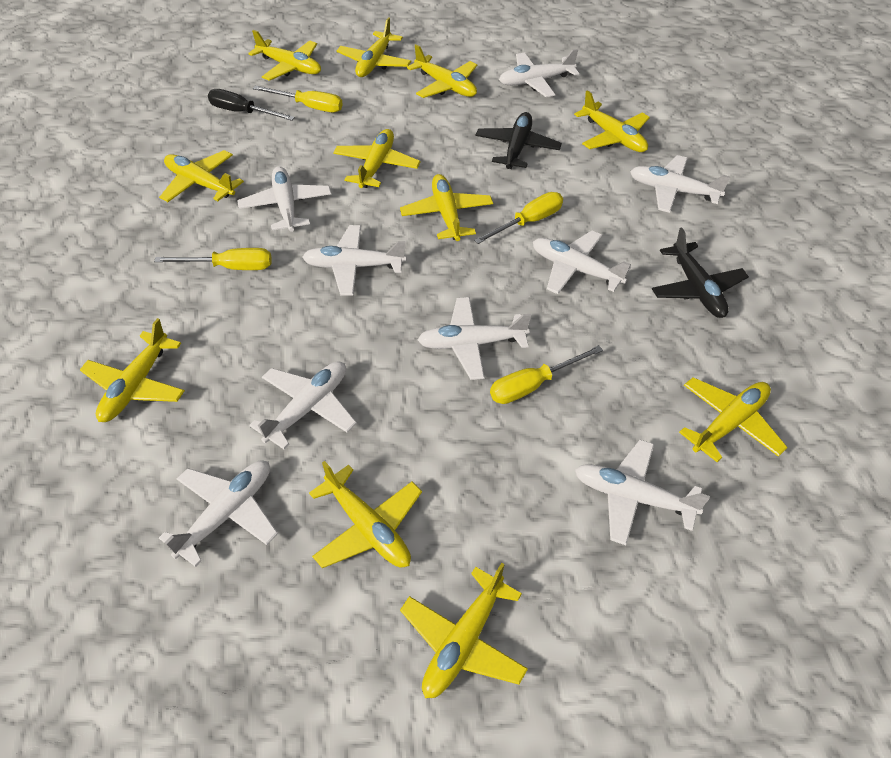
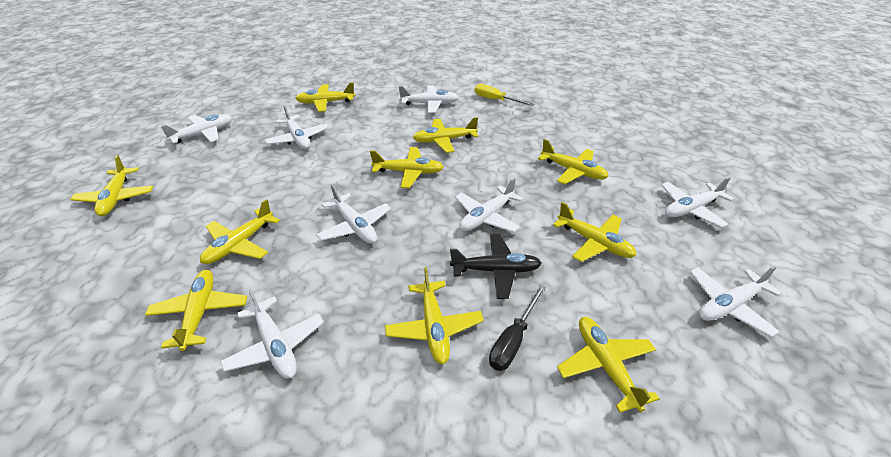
black plane: [476,112,562,169] [652,228,749,318] = 2 -> [450,234,542,299] = 1
white plane: [159,460,278,567] [237,166,331,232] [249,361,357,449] [302,225,406,296] [418,297,531,380] [499,49,579,97] [533,231,631,294] [575,440,710,545] [630,155,730,213] = 9 -> [161,114,232,144] [220,289,324,378] [265,105,329,149] [316,184,391,244] [399,85,459,113] [455,178,524,233] [661,177,734,228] [690,266,782,337] = 8
yellow plane: [80,318,185,422] [159,150,244,202] [248,30,321,81] [309,461,422,568] [333,129,420,188] [336,17,411,77] [400,174,493,241] [400,563,528,698] [407,44,477,98] [574,90,650,152] [679,377,788,462] = 11 -> [70,155,153,216] [145,270,247,351] [200,199,280,264] [295,83,355,112] [370,147,444,188] [385,267,484,364] [413,117,478,153] [538,139,609,184] [553,202,636,262] [557,317,659,413] = 10
yellow screwdriver: [154,248,272,270] [253,86,343,112] [474,192,563,244] [490,345,603,404] = 4 -> [475,84,535,106] = 1

